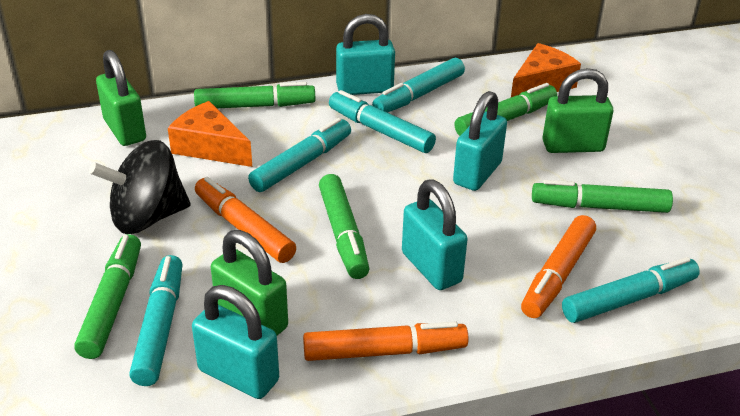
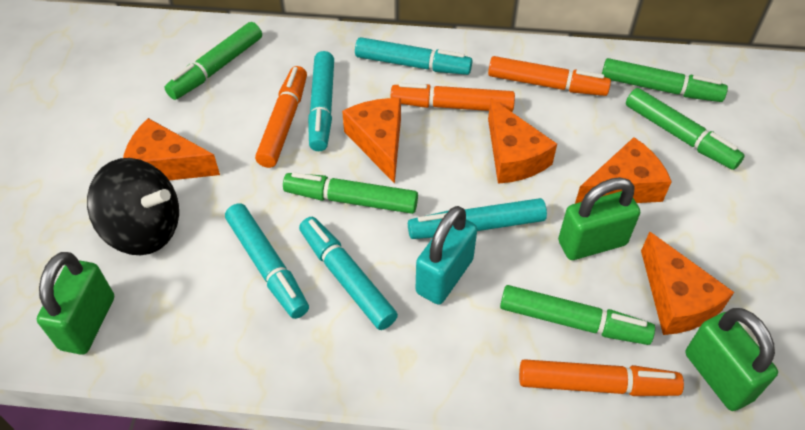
orange cheese: [168,101,252,167] [511,43,581,97] = 2 -> [123,118,220,180] [342,98,401,184] [488,98,557,184] [575,137,672,204] [641,232,734,335] = 5
orange marker: [195,177,296,263] [303,322,469,361] [521,215,596,318] = 3 -> [255,66,307,168] [391,83,515,112] [488,56,611,96] [519,359,684,396] = 4
turquoise padlock: [192,285,279,399] [336,14,395,95] [402,180,468,290] [453,91,507,191] = 4 -> [416,206,477,305] = 1

